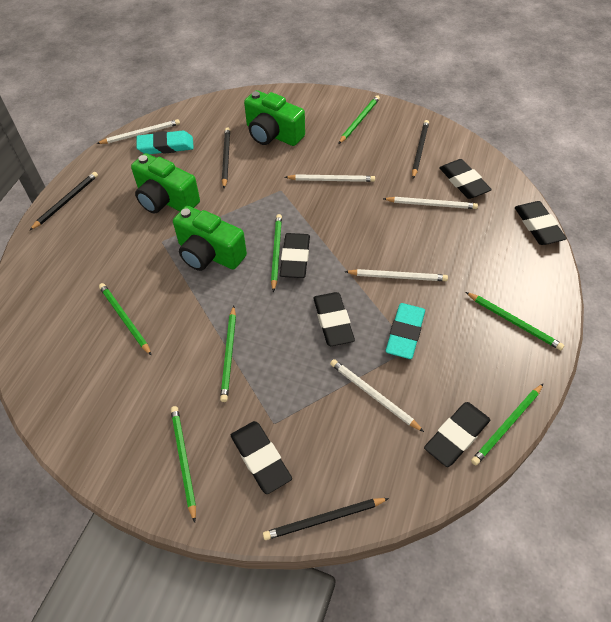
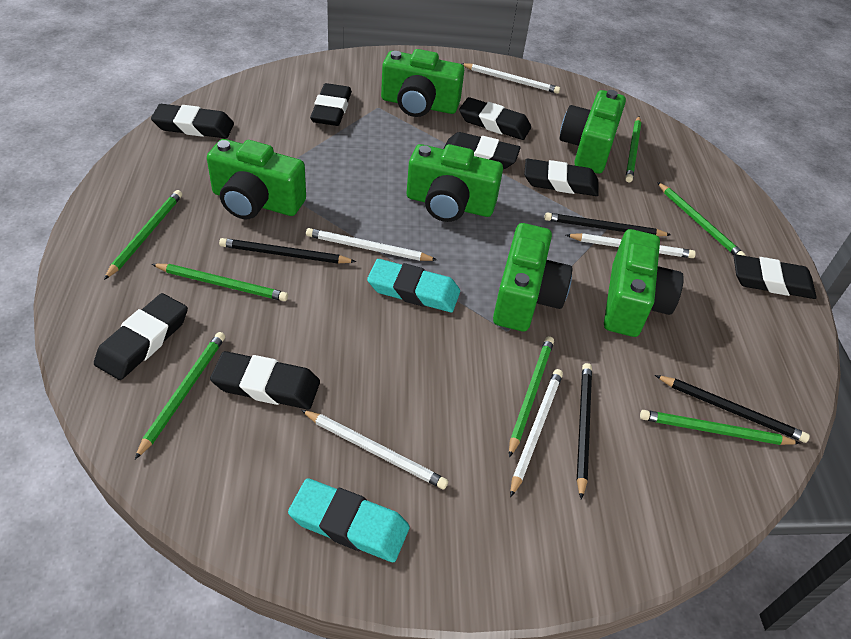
black eraser: [231,421,292,494] [280,233,310,278] [313,292,355,346] [424,402,490,467] [439,159,492,199] [515,201,567,245] = 6 -> [94,293,188,380] [151,104,234,138] [210,351,320,409] [310,83,352,126] [444,132,521,169] [459,97,531,140] [524,158,599,196] [733,254,816,299] = 8
green camera: [131,153,200,214] [173,206,247,271] [244,90,305,146] = 3 -> [207,139,306,219] [381,49,464,117] [407,144,503,222] [493,223,573,332] [560,90,626,174] [604,229,684,337] = 6

